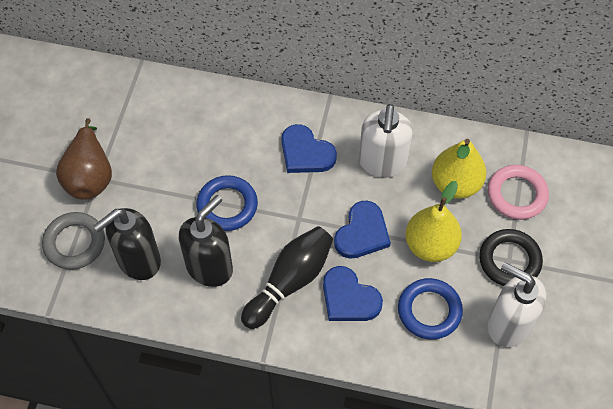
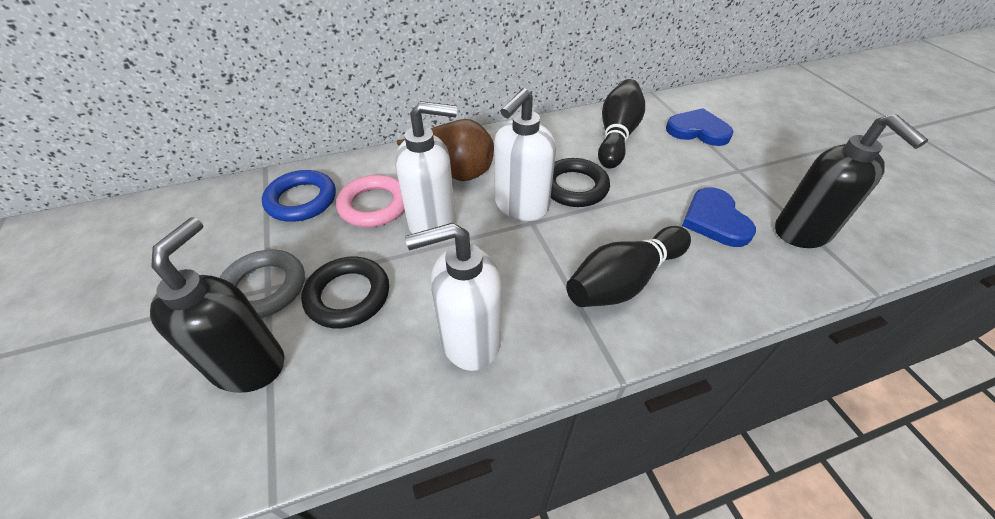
black bowling pin: [241,226,333,329] = 1 -> [566,226,691,307] [598,79,645,169] = 2
black ring: [479,229,543,286] = 1 -> [301,257,389,328] [551,158,610,207] = 2
blue heart: [282,124,337,173] [323,266,383,321] [334,201,391,259] = 3 -> [666,108,734,146] [682,187,756,247] = 2
blue ring: [196,175,258,231] [398,278,463,340] = 2 -> [262,170,336,222] = 1
white soap dispenser: [359,104,413,178] [488,262,546,347] = 2 -> [395,101,457,234] [405,223,502,371] [494,88,556,221] = 3
yellow pear: [405,181,462,262] [432,139,486,198] = 2 -> none = 0

